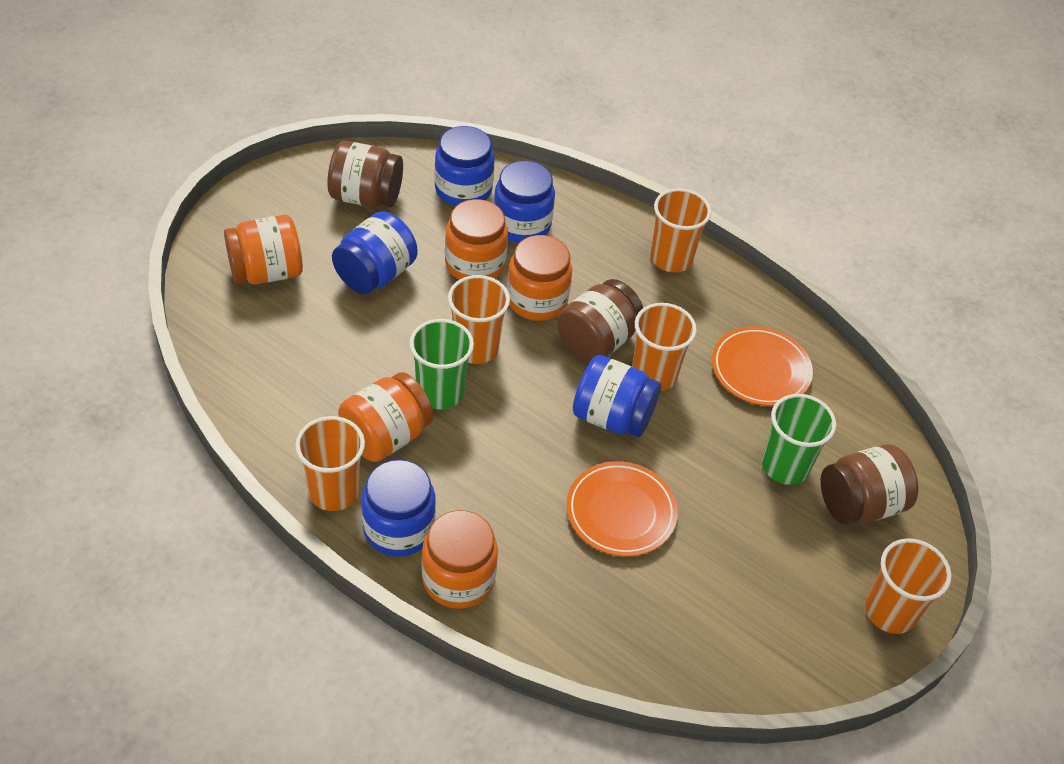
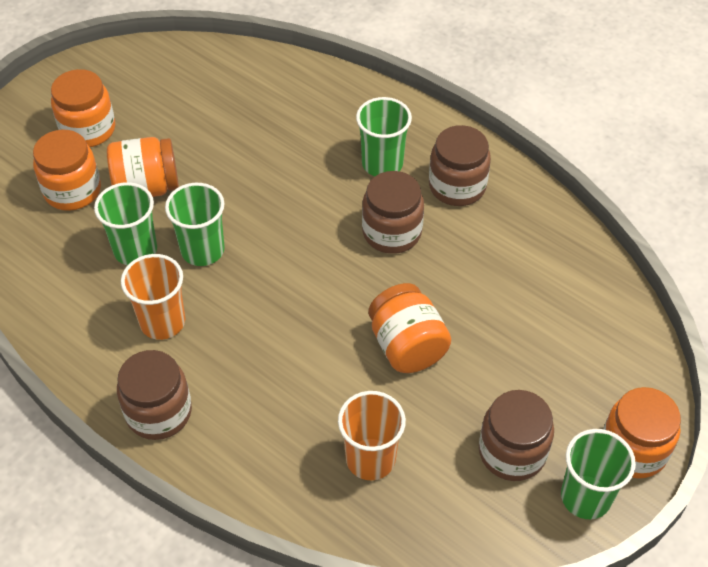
blue jar: [332,211,417,294] [361,460,436,556] [434,126,495,206] [494,161,555,243] [573,355,661,437] = 5 -> none = 0
brown jar: [327,141,403,207] [557,279,643,363] [821,444,919,525] = 3 -> [117,350,192,440] [362,171,424,254] [429,125,491,206] [479,390,554,481] = 4
green cup: [410,319,474,410] [762,394,836,485] = 2 -> [94,182,157,265] [165,183,225,266] [356,97,412,176] [561,429,636,519] = 4
orange cup: [295,416,365,511] [448,275,510,364] [632,303,697,391] [650,188,711,273] [865,538,952,634] = 5 -> [121,254,185,340] [338,391,406,480] = 2
orange plate: [566,461,678,556] [712,326,813,406] = 2 -> none = 0

